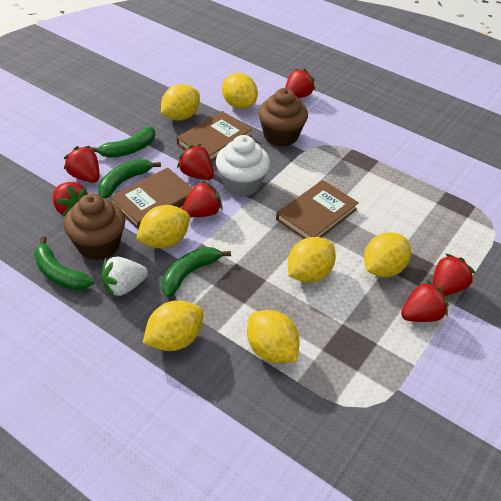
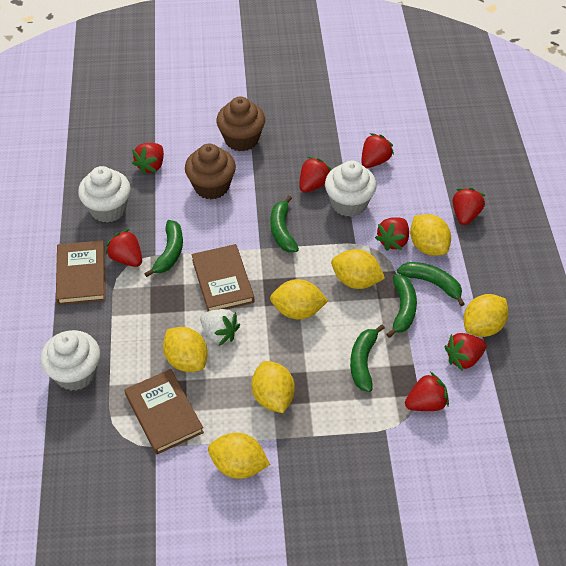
green banana: [34,236,94,290] [89,127,155,158] [98,159,161,199] [162,247,231,297] = 4 -> [144,220,183,277] [270,196,299,252] [350,324,385,392] [386,274,417,338] [397,262,465,306] = 5
red strawberry: [53,182,88,217] [64,146,100,183] [177,144,214,180] [182,181,223,217] [285,69,315,98] [401,280,449,322] [433,253,475,296] = 7 -> [106,229,142,267] [132,143,164,175] [299,157,331,193] [361,133,394,168] [375,217,409,251] [405,372,449,411] [445,333,487,371] [452,188,486,225] = 8
white cupcake: [216,135,270,197] = 1 -> [40,330,100,391] [78,166,131,223] [325,161,376,217] = 3

